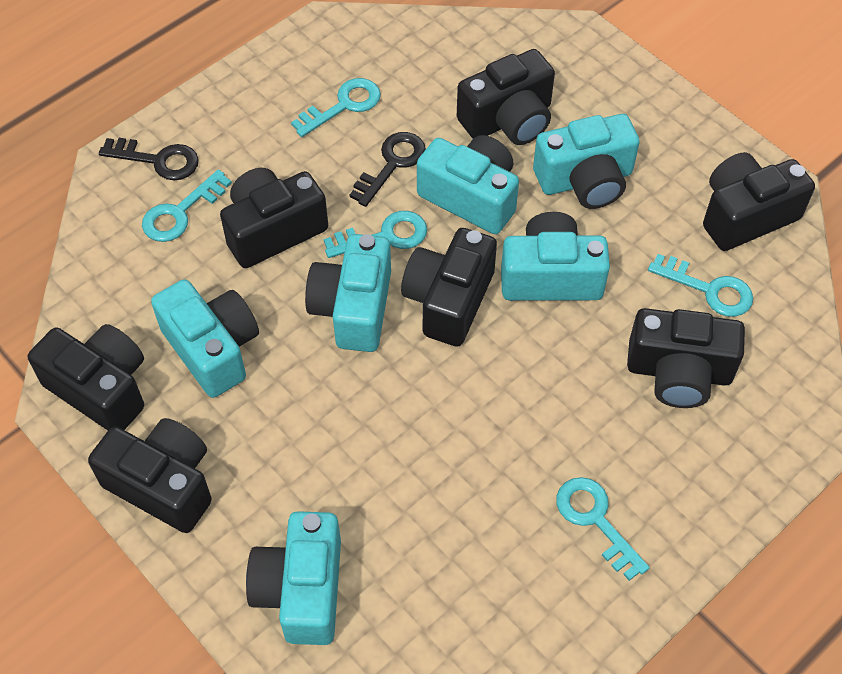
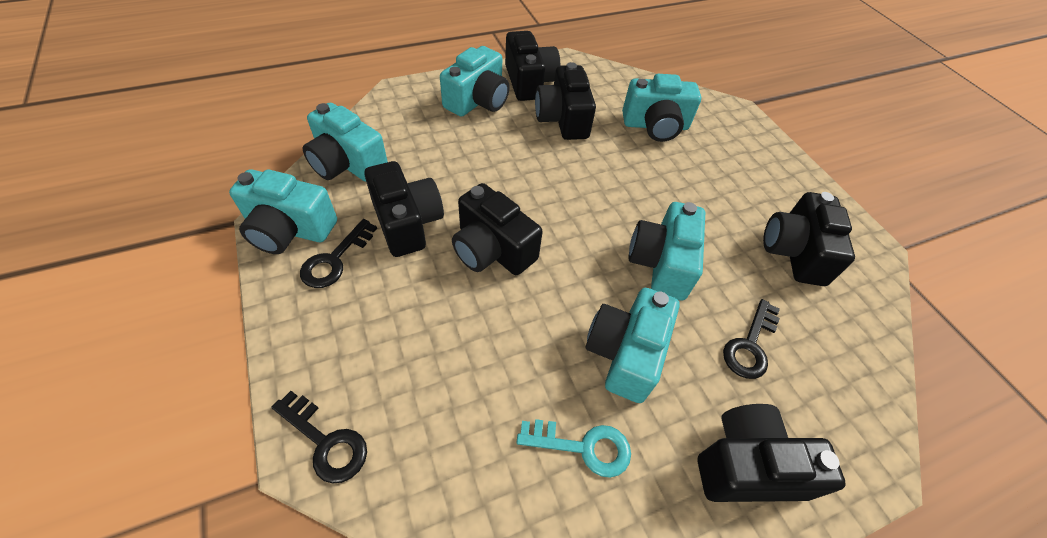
black camera: [28,324,144,430] [88,418,212,533] [220,168,328,268] [401,228,497,347] [457,49,555,145] [627,308,745,408] [703,152,815,251] = 7 -> [364,161,444,257] [452,183,543,275] [505,31,560,101] [535,62,596,140] [698,404,846,502] [763,192,855,286] = 6
black key: [99,138,199,180] [350,132,426,207] = 2 -> [271,391,367,484] [300,219,377,288] [723,299,780,379] = 3
turquoise key: [142,170,232,242] [291,78,381,137] [324,211,427,258] [556,477,650,581] [648,254,753,317] = 5 -> [516,419,631,478] = 1

